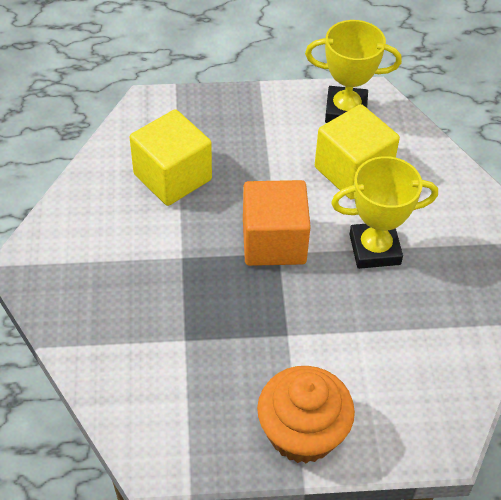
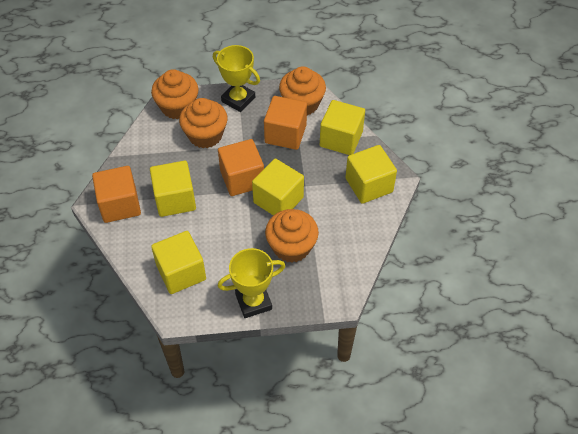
orange cube: [243,180,311,266] = 1 -> [92,166,141,223] [218,139,264,196] [264,96,307,150] = 3
orange cupcake: [257,366,355,463] = 1 -> [151,69,199,119] [179,98,227,148] [265,209,319,263] [279,66,326,116] = 4
yellow cube: [130,109,212,206] [315,104,400,199] = 2 -> [150,161,196,217] [151,231,206,294] [252,159,304,216] [320,100,365,155] [346,145,397,204] = 5

